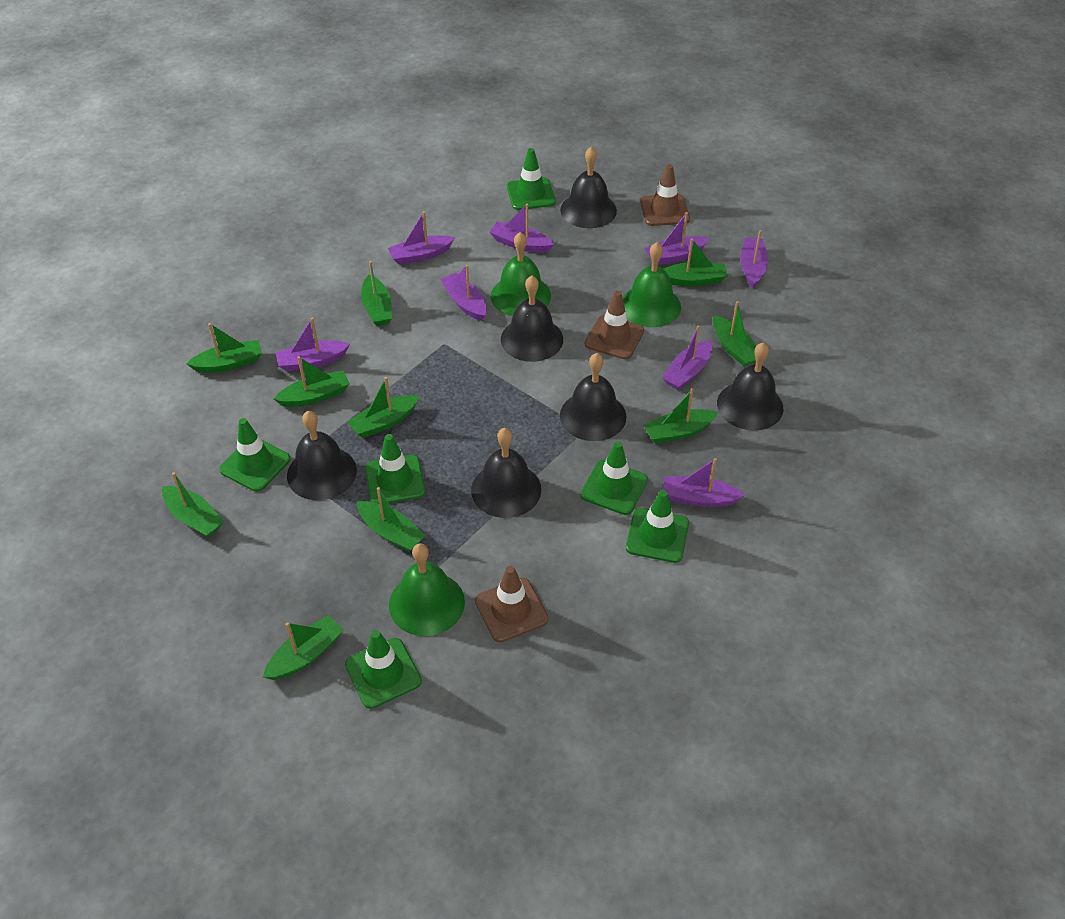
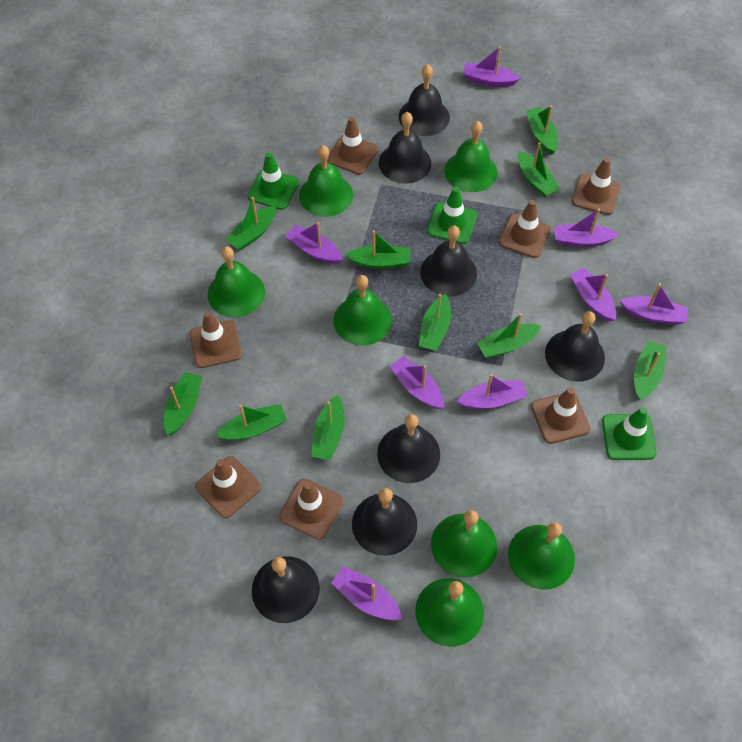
black bell: [287,411,357,500] [471,428,541,518] [501,276,563,362] [560,146,617,228] [560,353,626,441] [717,342,783,431] = 6 -> [252,556,320,623] [352,488,417,556] [377,414,440,483] [379,112,431,184] [399,64,450,136] [420,226,477,297] [545,311,605,382] = 7
brown traffic cone: [475,566,548,642] [585,291,644,359] [640,164,690,226] = 3 -> [190,311,242,368] [195,456,261,518] [279,479,343,540] [327,117,378,175] [498,200,551,258] [531,387,591,444] [571,158,621,215] = 7
green bell: [389,543,465,636] [491,232,551,316] [622,242,681,327] = 3 -> [207,246,265,317] [299,145,353,217] [334,275,392,345] [415,578,484,647] [431,510,497,577] [444,121,497,192] [508,523,575,589] = 7
green traffic cone: [219,418,291,492] [345,630,422,709] [365,434,425,503] [507,148,556,210] [581,441,648,515] [626,490,689,563] = 6 -> [247,152,299,210] [427,187,477,244] [602,407,657,460] = 3

